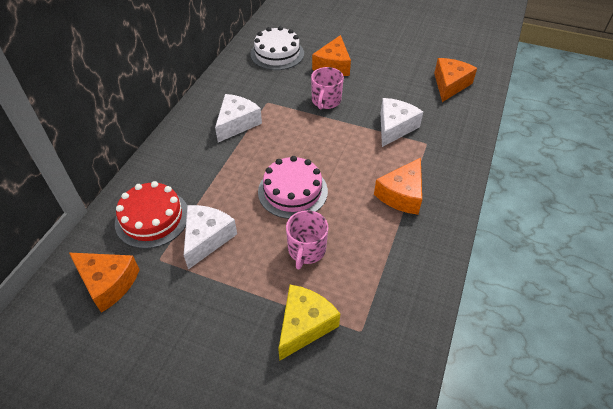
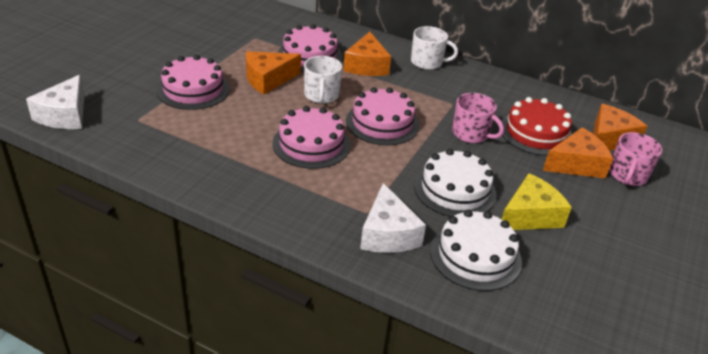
pink cake: [258,156,328,219] = 1 -> [156,55,229,110] [272,106,350,169] [278,24,342,72] [346,87,419,145] = 4
white cake: [250,26,304,70] = 1 -> [414,149,497,217] [430,210,522,291] = 2
white cheese: [184,205,237,269] [215,94,262,142] [381,98,423,147] = 3 -> [26,75,85,129] [360,183,426,253] = 2
white mug: none = 0 -> [304,56,342,104] [411,26,458,70] = 2

